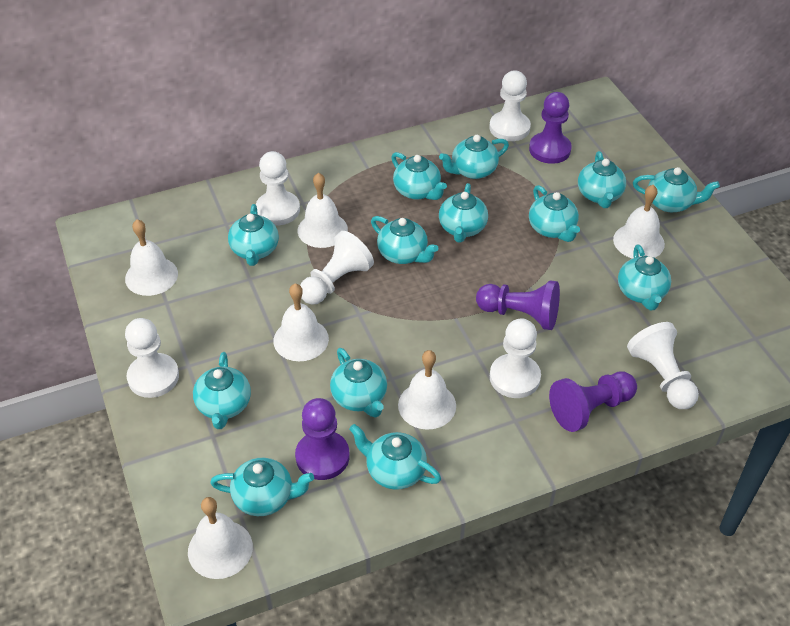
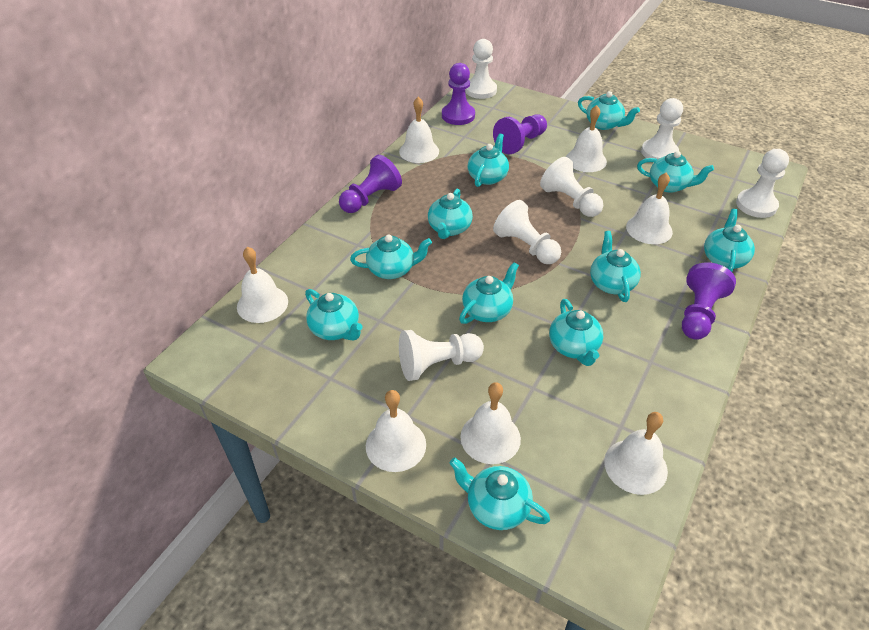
turquoise teapot: [193,352,251,429] [210,458,314,516] [228,204,279,266] [330,348,387,418] [349,424,441,490] [371,216,439,264] [391,152,447,200] [439,135,509,179] [439,183,488,243] [529,185,580,242] [578,151,626,208] [618,245,671,310] [633,167,720,212] = 13 -> [305,289,363,340] [350,235,432,279] [428,189,473,239] [449,457,550,530] [459,262,519,324] [468,133,509,187] [549,299,603,366] [578,91,640,130] [590,231,641,302] [637,151,714,193] [704,209,755,272] = 11
white bell: [125,219,178,296] [188,497,253,579] [273,284,329,361] [298,173,348,248] [398,350,456,430] [613,185,665,259] = 6 -> [237,247,288,323] [366,390,426,472] [399,97,439,163] [460,382,521,464] [566,105,607,172] [604,412,668,495] [626,173,673,244] = 7

